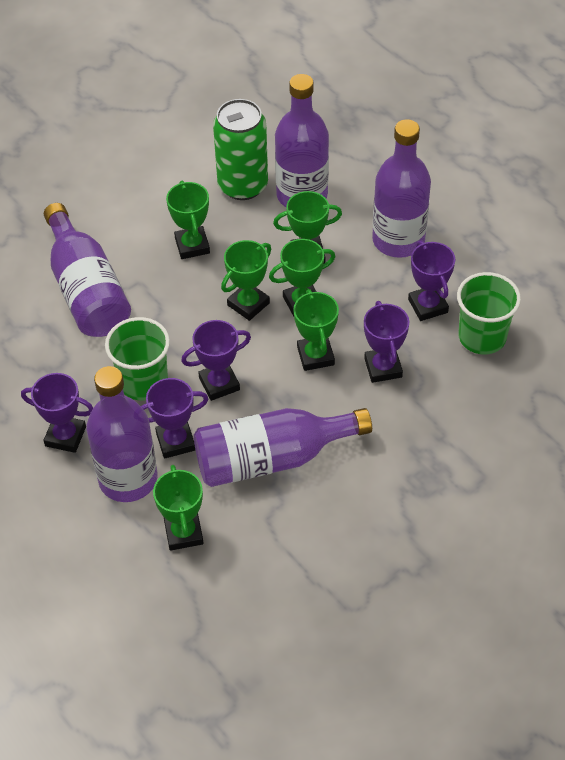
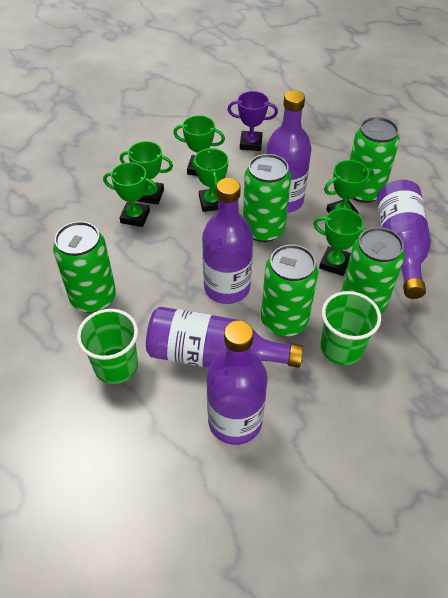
green can: [213,99,268,200] = 1 -> [53,221,116,313] [243,154,291,242] [261,245,319,337] [341,227,405,314] [350,117,400,203] = 5
purple trophy: [21,373,93,453] [141,378,208,459] [181,320,251,401] [364,301,409,383] [408,241,455,321] = 5 -> [228,91,278,151] = 1

